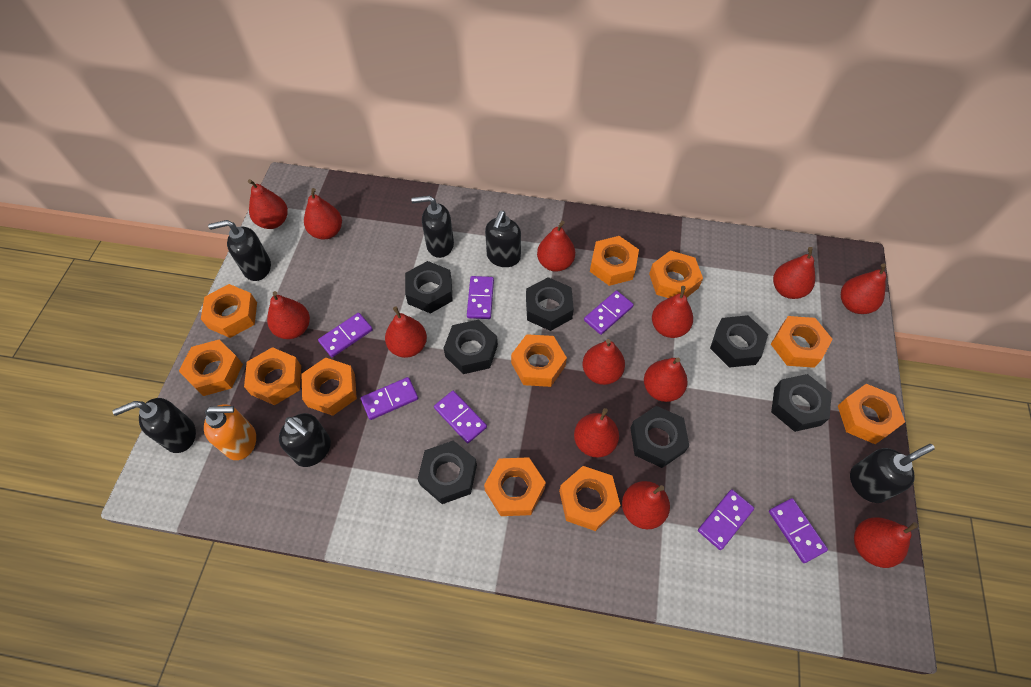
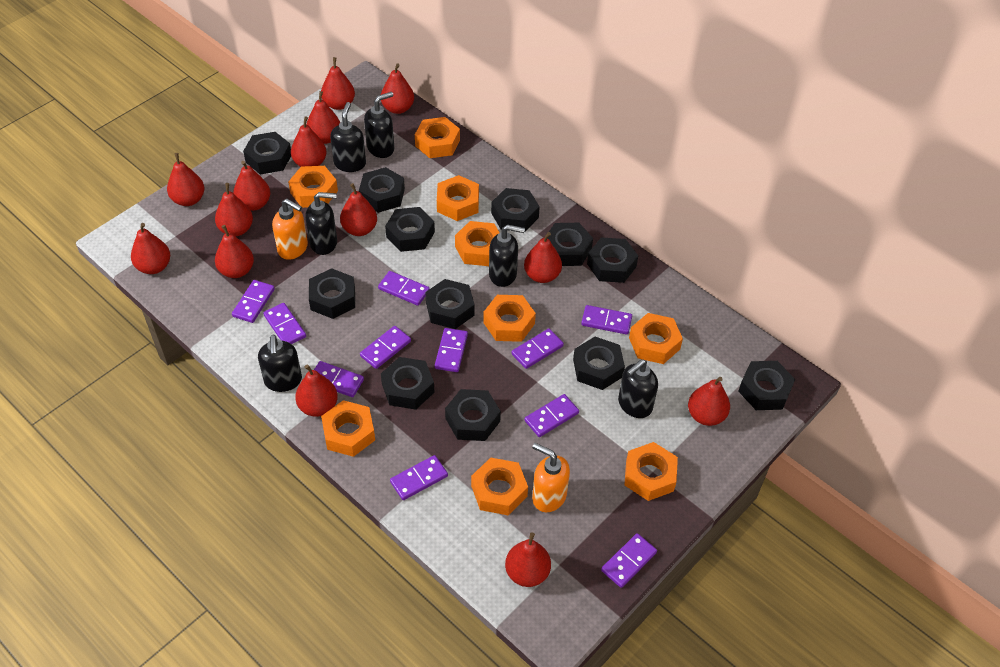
black nut: [405,261,453,314] [418,440,477,504] [444,320,498,374] [526,277,574,331] [630,406,689,468] [710,315,768,368] [771,374,832,432] = 7 -> [243,132,291,174] [309,268,355,319] [359,167,405,213] [381,357,434,410] [385,207,435,252] [425,279,475,329] [445,389,501,441] [491,188,540,231] [548,223,593,266] [573,337,625,390] [587,238,638,283] [738,361,795,410] = 12
orange nut: [179,340,243,396] [201,284,257,338] [244,347,301,405] [301,358,357,416] [484,457,546,516] [511,334,567,387] [559,466,620,531] [590,236,639,286] [649,251,703,298] [771,316,832,368] [838,384,905,444] = 11 -> [288,166,338,208] [321,400,375,457] [415,117,460,158] [437,175,479,221] [455,221,500,266] [471,457,528,516] [483,295,536,342] [624,442,678,501] [629,313,683,364] = 9
orange soap dispenser: [204,404,256,460] = 1 -> [272,199,308,260] [532,443,570,512] = 2
purple domino: [318,313,373,357] [361,377,418,420] [434,391,487,443] [467,276,494,319] [584,290,634,335] [698,490,754,550] [769,498,828,563] = 7 -> [232,280,275,323] [263,303,306,344] [314,361,364,397] [360,326,411,369] [378,271,430,306] [390,455,448,500] [435,328,468,372] [512,329,564,369] [525,394,579,437] [581,305,632,335] [601,533,657,588] = 11
red pear: [248,179,288,229] [267,291,310,339] [304,188,342,240] [385,307,427,358] [537,220,575,272] [574,408,619,457] [582,339,625,385] [622,481,670,529] [644,358,688,402] [652,286,693,338] [773,247,815,299] [841,263,886,314] [854,517,918,568] = 13 -> [131,223,170,274] [167,153,204,206] [215,183,253,236] [215,225,254,278] [233,161,270,211] [291,117,326,167] [295,364,338,417] [306,91,340,144] [321,57,355,110] [340,183,377,236] [381,63,414,114] [505,533,551,587] [524,232,562,283] [688,377,730,426] = 14

